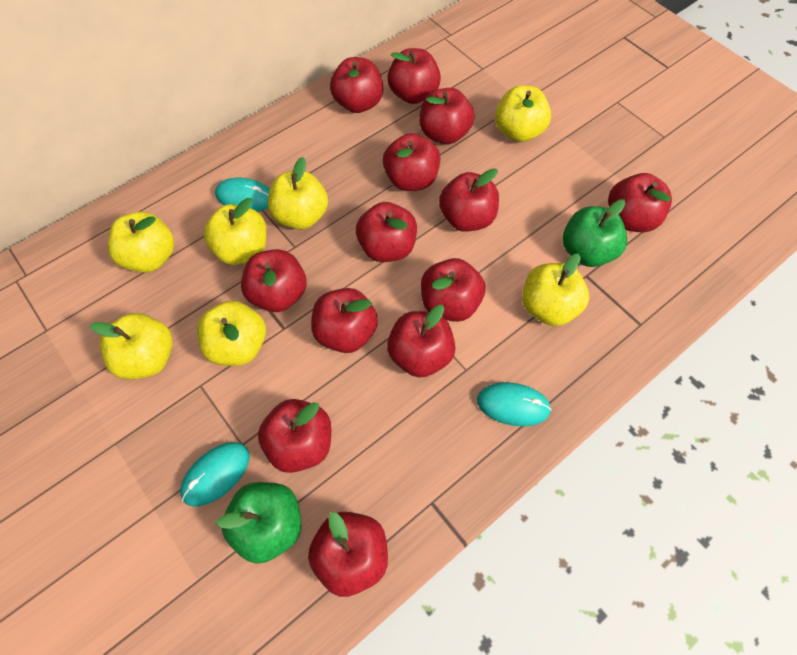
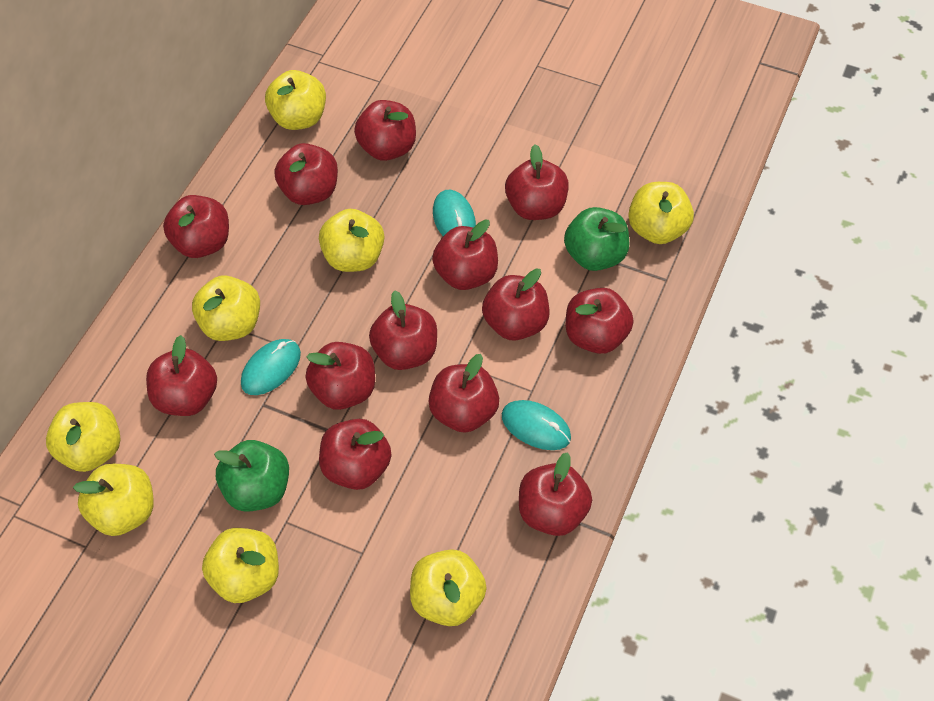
yellow apple: [90,313,173,379] [108,212,174,273] [197,300,266,366] [203,198,267,265] [268,157,328,230] [495,86,551,142] [522,253,589,326] = 7 -> [46,402,120,472] [73,464,154,536] [192,276,260,341] [202,528,279,603] [265,70,326,130] [319,209,384,272] [410,549,487,626] [628,182,694,244] = 8

